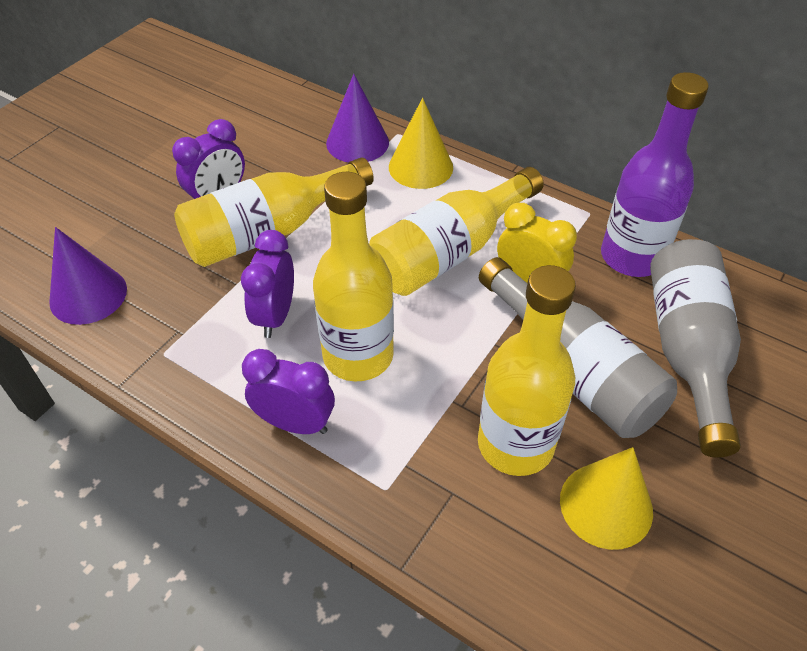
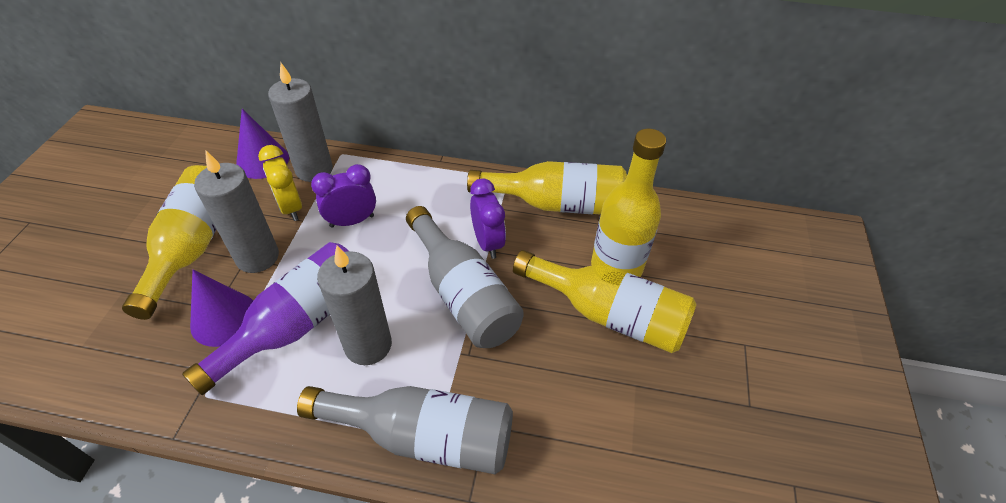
grey candle: none = 0 -> [194,151,279,273] [268,63,333,182] [317,245,392,365] = 3
purple clock: [172,119,245,199] [241,230,294,338] [242,349,335,434] = 3 -> [311,164,376,228] [470,178,506,259] = 2
yellow cone: [389,98,453,189] [560,447,653,550] = 2 -> none = 0

